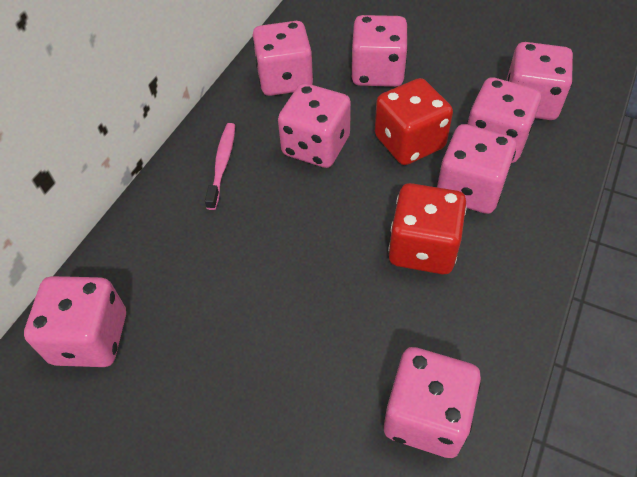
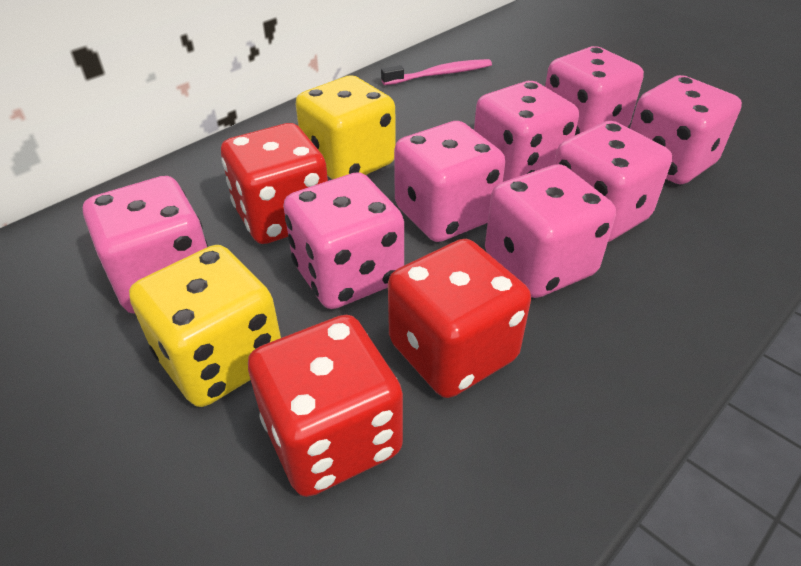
red dice: [375,78,453,165] [388,183,467,274] = 2 -> [221,123,328,244] [248,315,403,497] [388,239,531,398] = 3
yellow dice: none = 0 -> [129,245,281,407] [296,75,396,180] = 2

